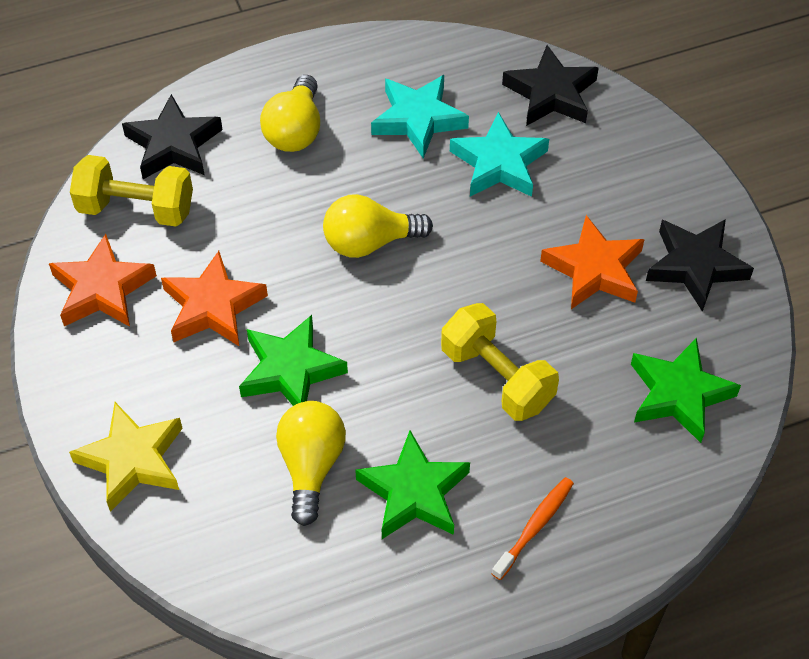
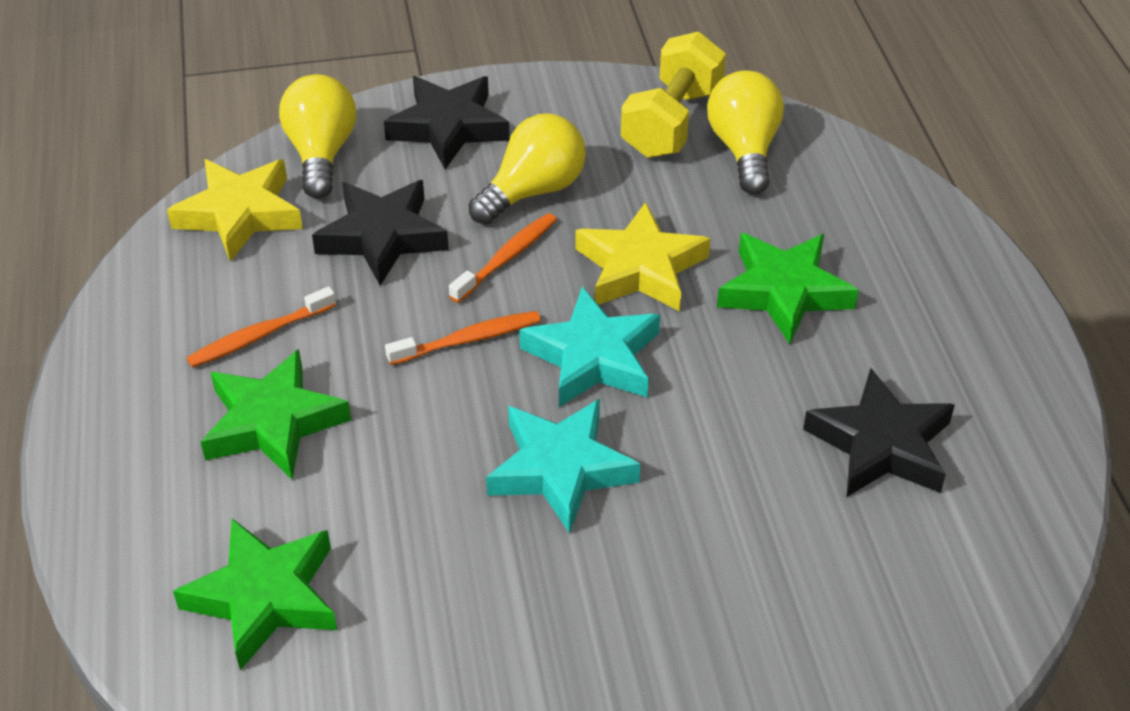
orange star: [49,234,157,327] [161,251,268,346] [540,215,645,309] = 3 -> none = 0
orange toothbrush: [491,477,574,580] = 1 -> [187,286,336,368] [385,311,541,365] [449,213,557,303] = 3
yellow dumbbell: [70,155,193,227] [441,303,559,421] = 2 -> [621,31,726,158] = 1
yellow star: [69,402,183,512] = 1 -> [167,159,303,262] [575,202,711,311] = 2

